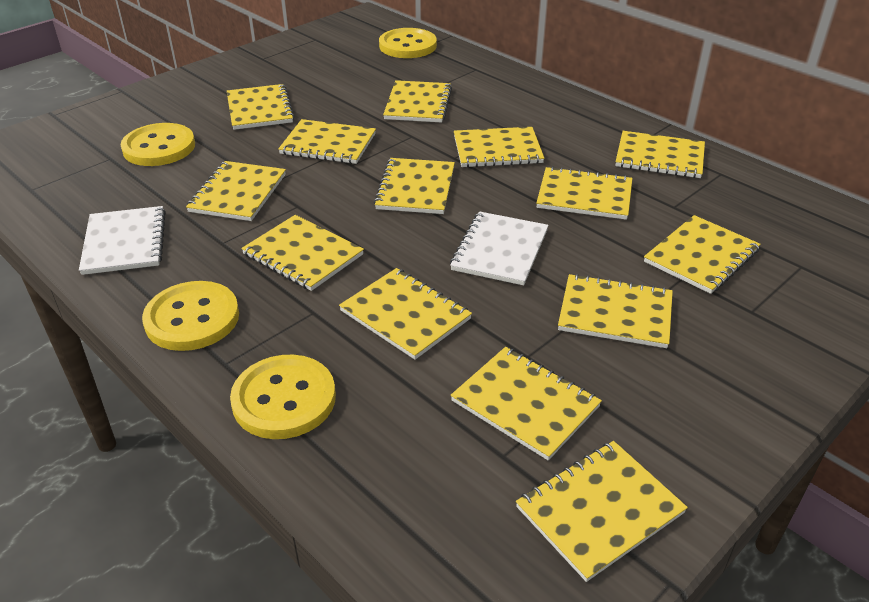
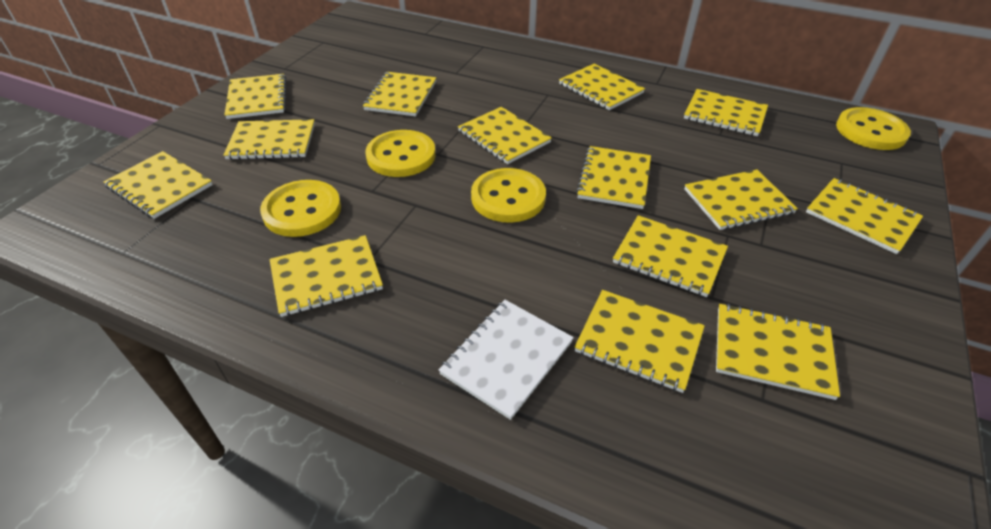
white notebook: [79,206,166,275] [450,211,549,285] = 2 -> [439,300,574,420] = 1

